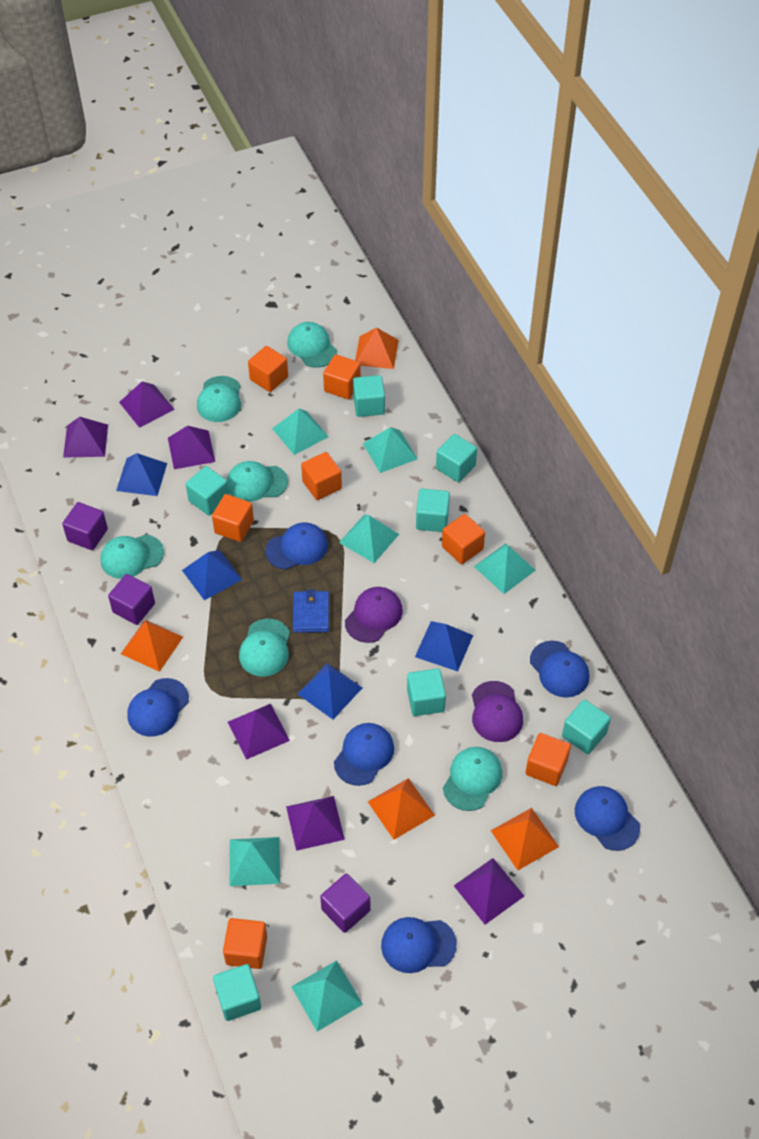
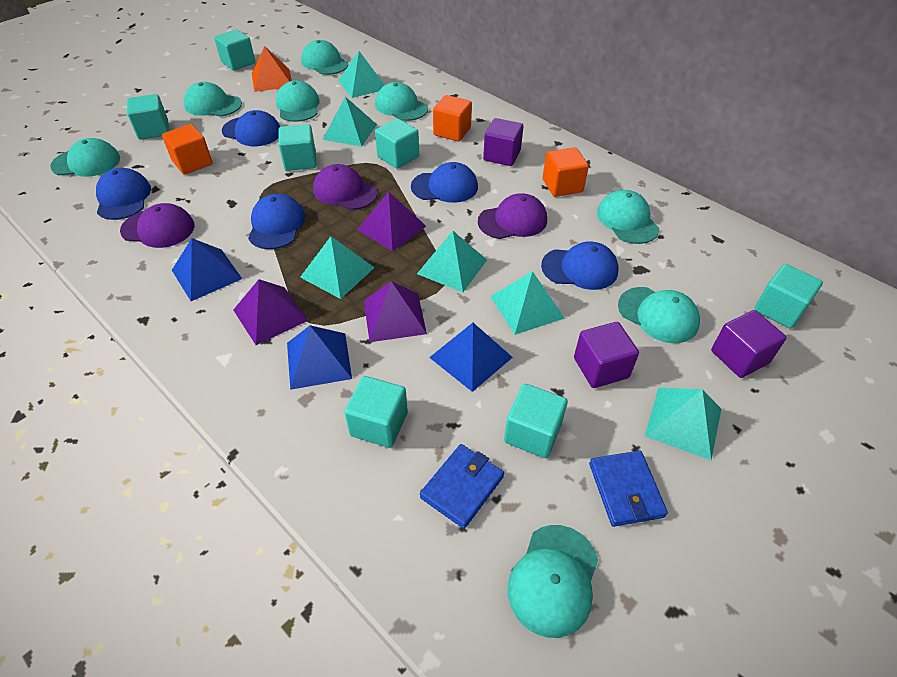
blue cap: [127,678,189,737] [265,523,328,570] [334,723,394,786] [381,917,457,973] [530,641,589,698] [575,786,640,851] = 6 -> [96,168,151,220] [222,110,280,146] [248,194,305,249] [411,162,478,203] [541,241,619,290] = 5
blue pyramid: [116,453,167,496] [182,550,242,600] [298,663,362,719] [415,621,473,672] = 4 -> [172,238,242,301] [287,325,352,390] [429,323,513,392] = 3
blue wallet: [293,589,329,633] = 1 -> [420,444,504,529] [589,451,668,527] = 2
orange cube: [212,494,254,542] [223,918,267,969] [248,346,288,392] [301,452,342,500] [323,354,361,400] [442,514,485,564] [525,733,571,786] = 7 -> [162,124,213,175] [433,95,472,141] [543,147,589,197] = 3
orange pyramid: [121,620,183,672] [355,327,399,369] [368,778,435,840] [491,808,559,870] = 4 -> [252,46,292,92] = 1
purple cap: [345,587,403,643] [472,681,523,742] = 2 -> [120,203,194,248] [313,164,378,210] [478,193,547,239] = 3
purple pyramid: [63,417,108,458] [119,381,175,428] [168,426,215,469] [228,704,290,760] [286,796,345,851] [454,858,524,925] = 6 -> [233,279,309,345] [357,192,426,251] [364,281,427,342] = 3
turquoise cap: [100,535,164,579] [197,376,241,422] [227,461,288,502] [239,619,290,677] [287,322,337,368] [443,747,502,811] = 6 -> [50,138,120,177] [184,82,242,117] [276,80,320,122] [301,40,348,75] [375,82,428,121] [508,525,598,638] [597,190,659,244] [618,287,700,343] = 8

